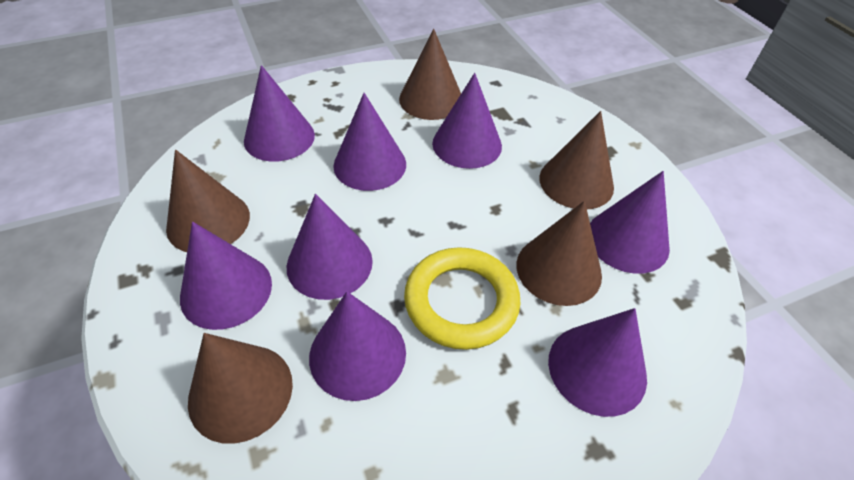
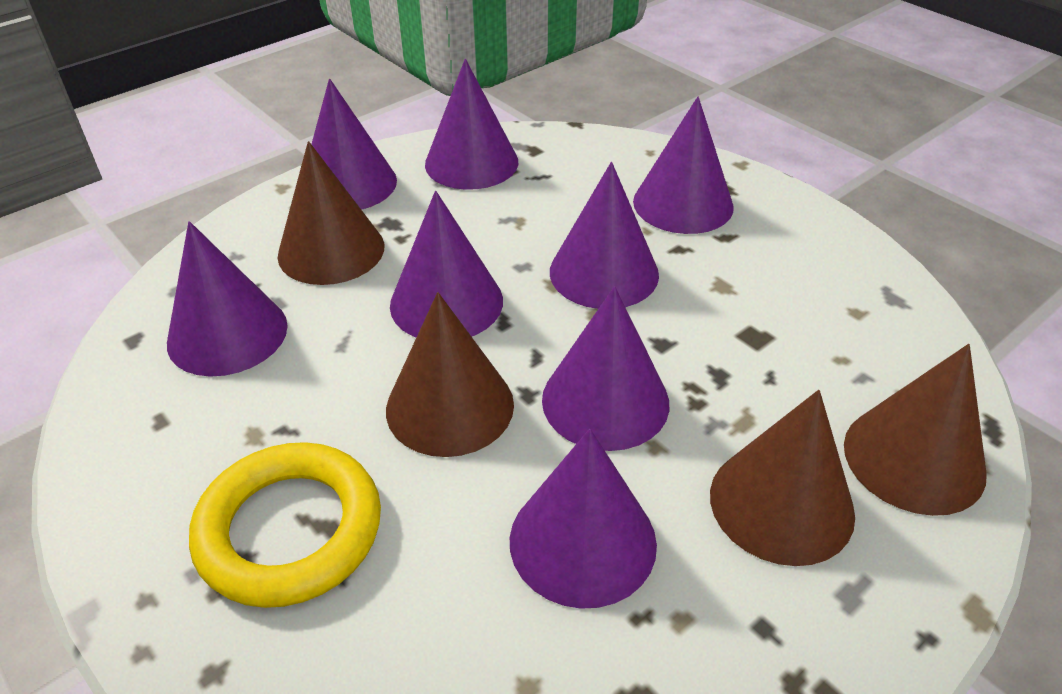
brown cone: [166,150,250,252] [188,333,293,444] [399,29,461,120] [516,201,602,306] [539,111,614,209] = 5 -> [278,141,384,285] [386,292,514,457] [710,390,855,566] [844,344,987,516] = 4

